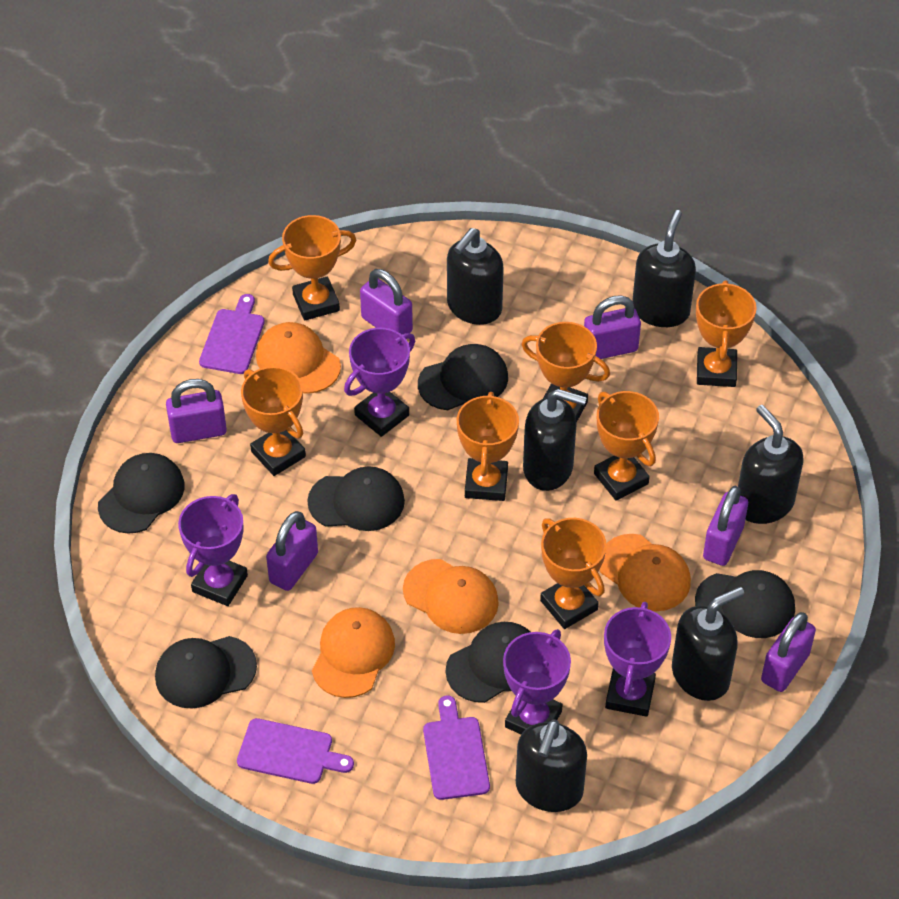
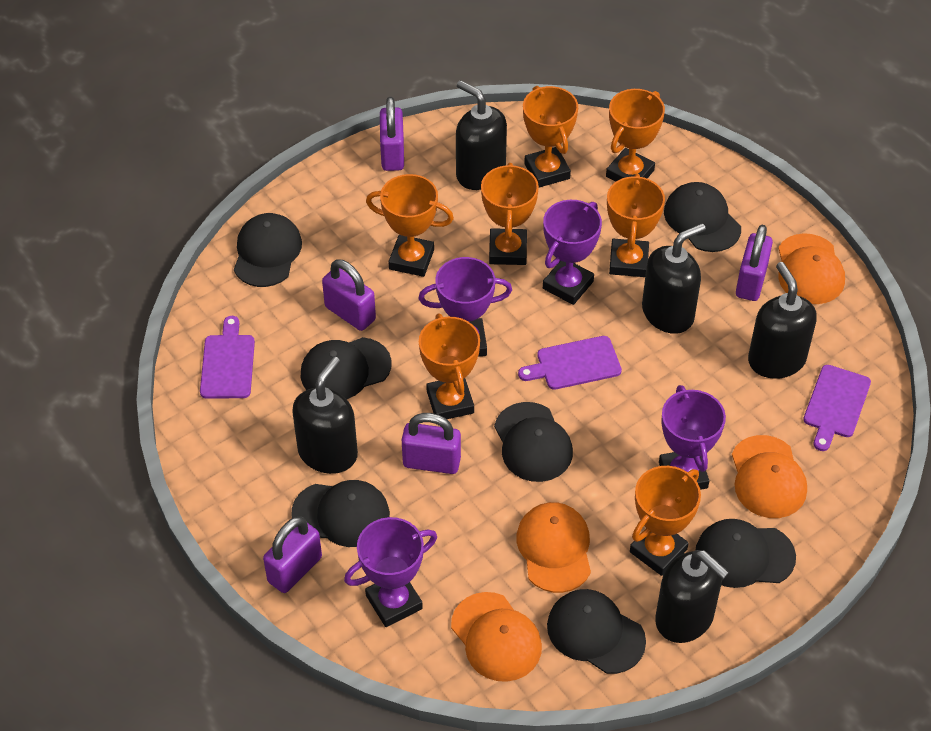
black cap: [98,453,185,534] [155,636,257,708] [307,466,405,531] [418,344,508,410] [446,622,530,703] [695,570,795,638] = 6 -> [234,213,302,287] [291,480,390,547] [301,337,392,399] [494,402,573,482] [547,589,646,674] [664,182,741,252] [696,519,796,588] = 7
black soap dispenser: [447,228,504,325] [516,720,587,812] [523,389,587,491] [632,210,696,327] [672,587,744,701] [738,405,803,524] = 6 -> [292,357,358,474] [456,80,507,190] [642,223,706,334] [655,550,729,643] [748,262,817,379] = 5
purple padlock: [166,379,227,443] [266,511,318,591] [360,269,413,334] [584,295,641,359] [703,486,748,566] [761,612,816,692] = 6 -> [263,516,322,593] [322,259,376,331] [380,97,404,171] [402,413,461,474] [736,225,773,301] = 5

